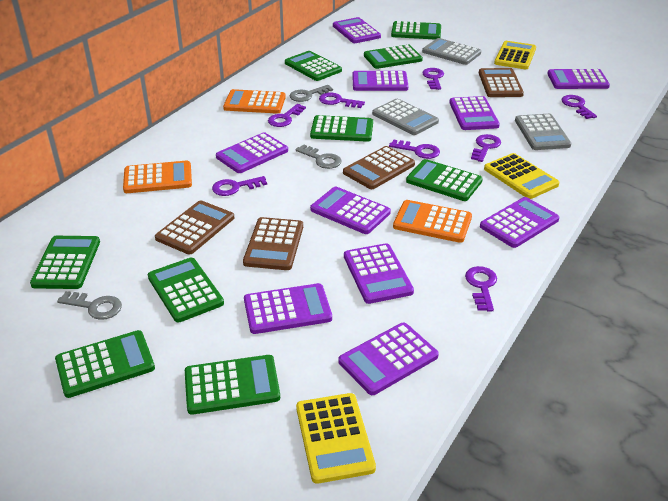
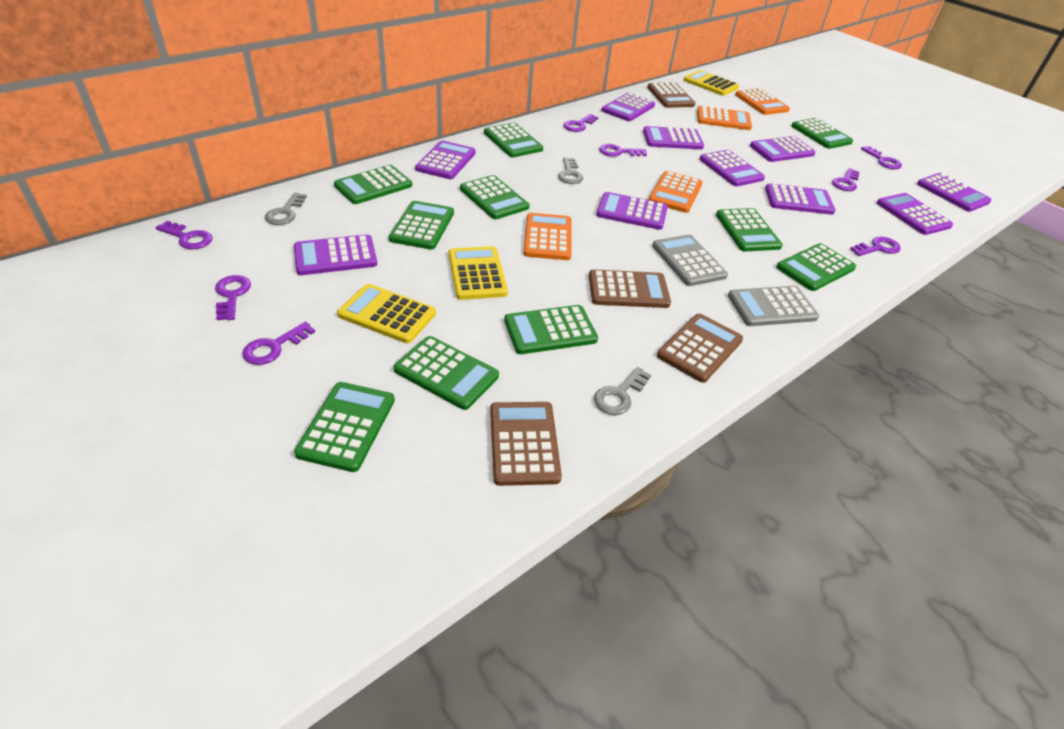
green calculator: [30,236,100,289] [55,330,155,398] [148,258,224,323] [185,355,280,415] [285,51,342,81] [310,115,373,142] [364,45,423,69] [391,21,441,40] [406,159,483,201] = 9 -> [294,382,395,472] [334,165,412,204] [389,201,454,250] [394,336,499,410] [460,175,529,219] [484,123,543,158] [504,305,598,354] [716,208,783,251] [776,243,856,291] [791,118,853,149] = 10
grey calculator: [372,99,439,135] [422,38,481,65] [515,114,572,150] = 3 -> [652,234,728,286] [728,286,819,326] = 2
orange calculator: [123,161,192,193] [223,89,286,114] [393,200,472,243] = 3 -> [524,213,572,260] [649,171,702,213] [697,106,752,130] [735,88,790,115] = 4

